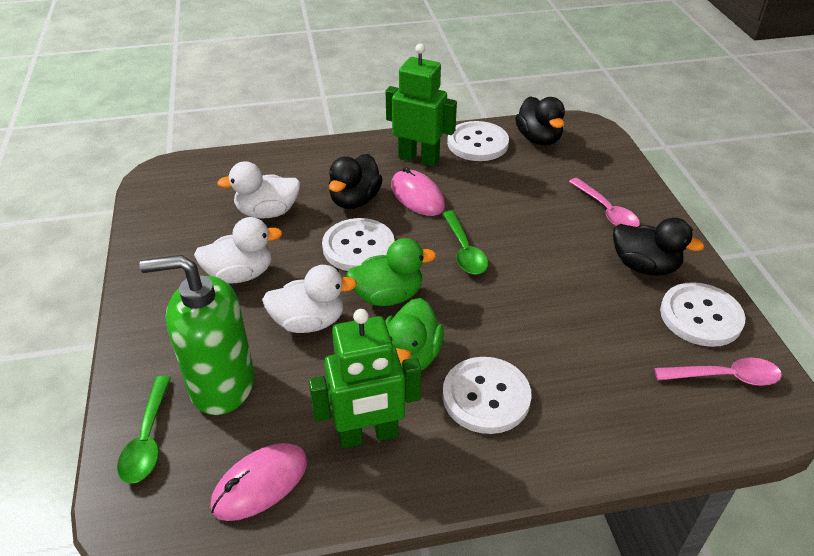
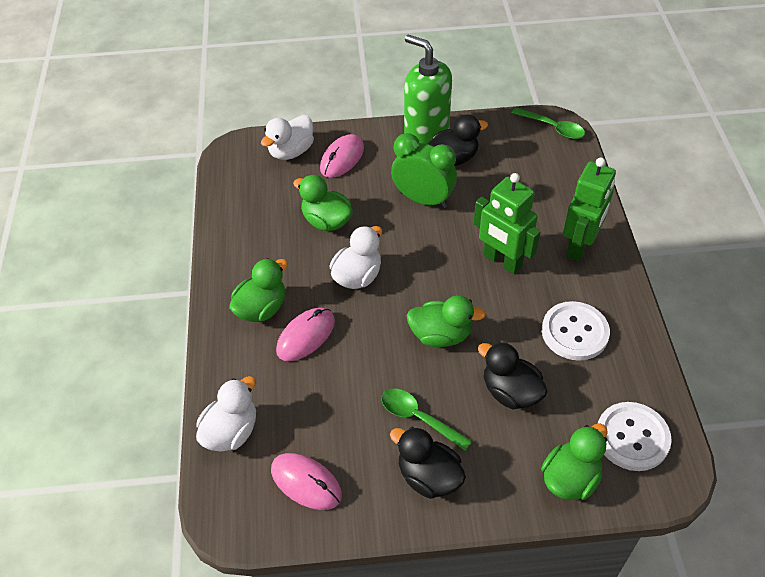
green clock: none = 0 -> [391,133,457,208] = 1
green duck: [346,238,436,306] [385,298,444,371] = 2 -> [229,258,288,322] [293,175,353,231] [406,295,486,347] [541,423,608,500] = 4
pink mouse: [210,443,307,521] [391,167,445,216] = 2 -> [271,453,342,510] [276,308,335,361] [320,134,364,178] = 3
pink spoon: [569,178,640,227] [654,358,782,386] = 2 -> none = 0
white button: [322,218,395,271] [443,357,532,434] [447,121,509,161] [660,282,745,347] = 4 -> [542,301,610,361] [597,402,672,471] = 2

